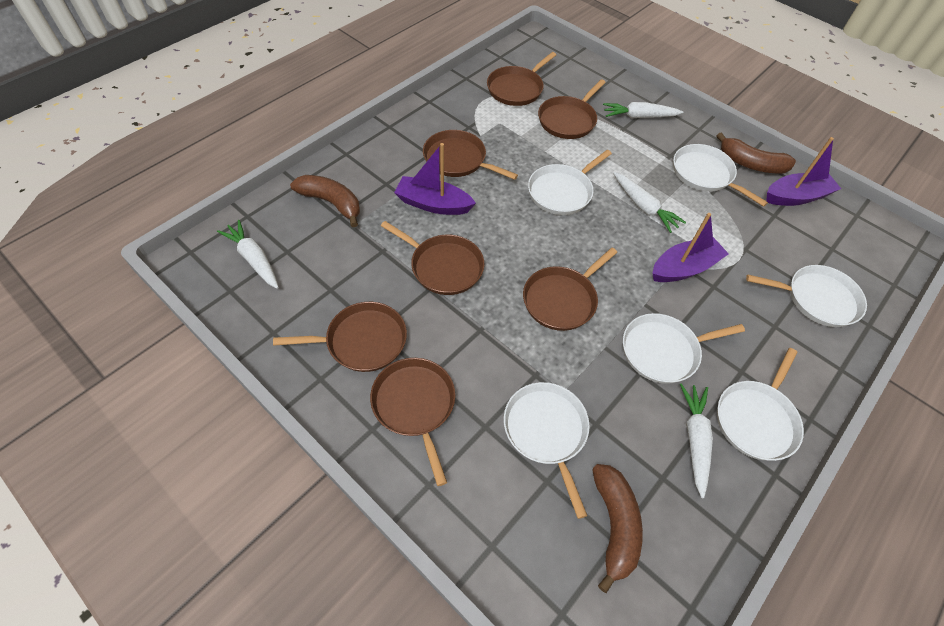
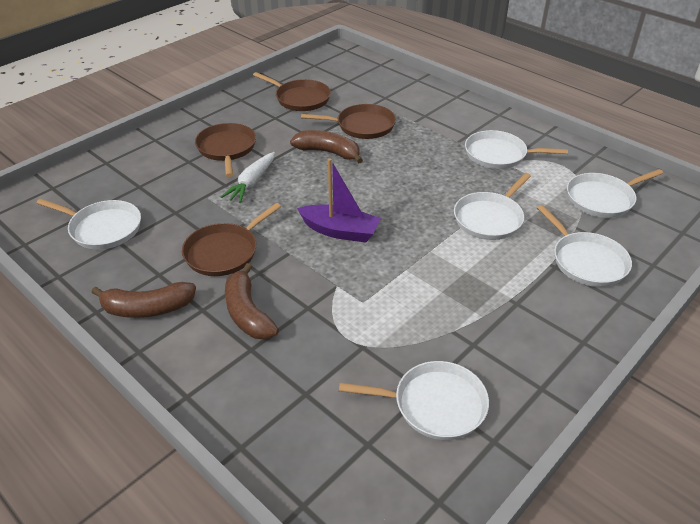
brown pan: [273,302,407,372] [370,358,455,486] [381,221,484,295] [423,130,518,180] [487,52,556,106] [523,248,617,331] [538,79,606,139] = 7 -> [182,203,281,276] [195,123,256,177] [253,72,331,111] [301,104,396,139] = 4
purple boat: [394,143,476,215] [652,213,729,282] [766,137,841,206] = 3 -> [297,158,381,242] = 1
white carrot: [217,220,279,289] [603,102,683,118] [613,172,686,233] [680,383,713,498] = 4 -> [221,152,275,203] = 1

